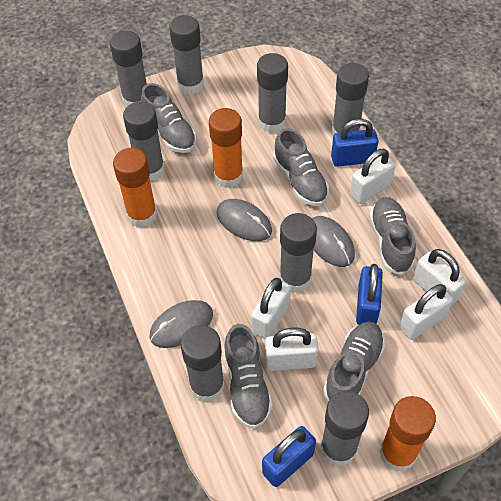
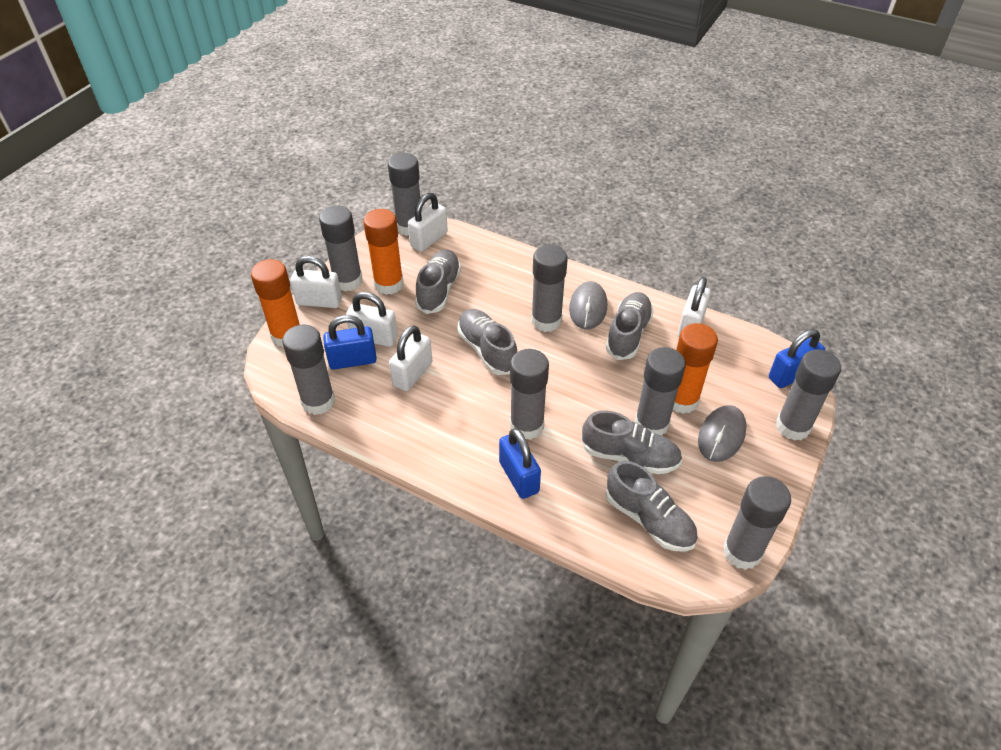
grey mouse: [149,300,213,348] [217,199,272,241] [312,216,355,267] = 3 -> [569,281,607,329] [698,405,747,462] = 2

